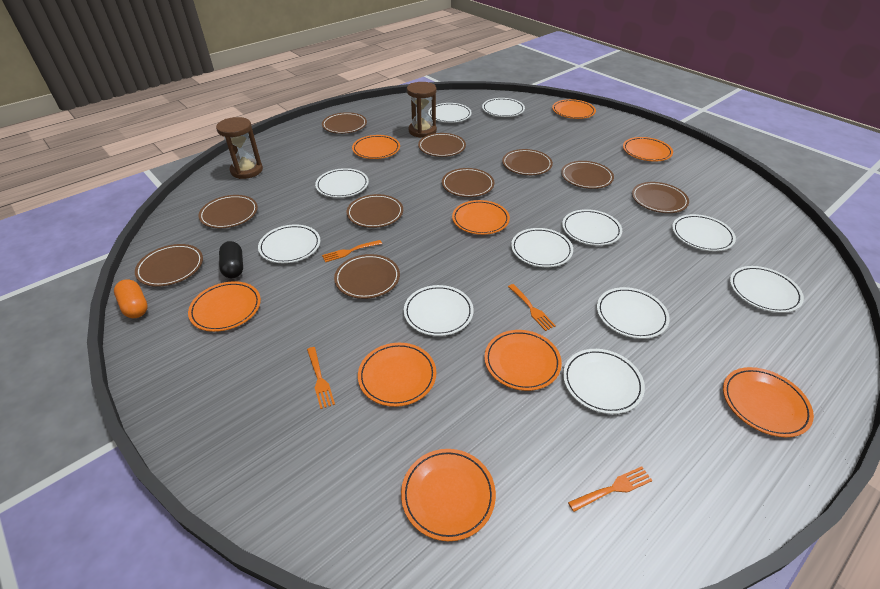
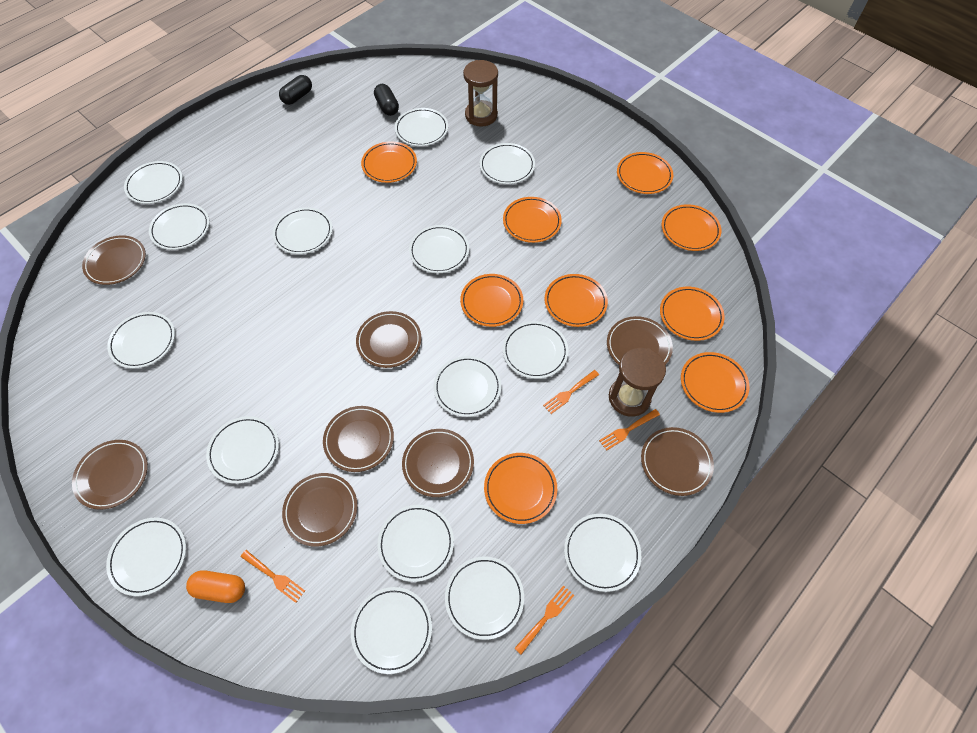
black capsule: [219,241,243,278] = 1 -> [279,75,312,105] [374,84,399,116] = 2
brown plate: [135,244,203,287] [198,195,258,228] [322,112,367,134] [334,254,400,299] [347,194,403,228] [418,133,466,157] [442,168,494,197] [502,149,553,175] [561,161,614,189] [632,182,689,213] = 10 -> [72,440,148,510] [82,235,146,285] [282,473,357,546] [323,406,394,472] [356,311,421,368] [402,429,474,497] [607,316,673,365] [641,427,714,496] = 8
white plate: [258,224,320,263] [315,168,369,198] [404,285,474,336] [428,103,472,123] [482,98,525,117] [511,228,573,267] [562,209,622,246] [563,349,645,414] [597,287,670,339] [672,214,736,251] [730,266,804,313] = 11 -> [106,518,186,596] [107,312,175,369] [124,161,183,204] [149,203,209,250] [206,416,279,484] [273,207,333,254] [351,587,432,674] [377,505,454,582] [395,108,448,146] [409,225,469,273] [434,356,501,417] [445,557,524,640] [480,143,535,184] [503,321,568,379] [564,514,641,592] = 15

